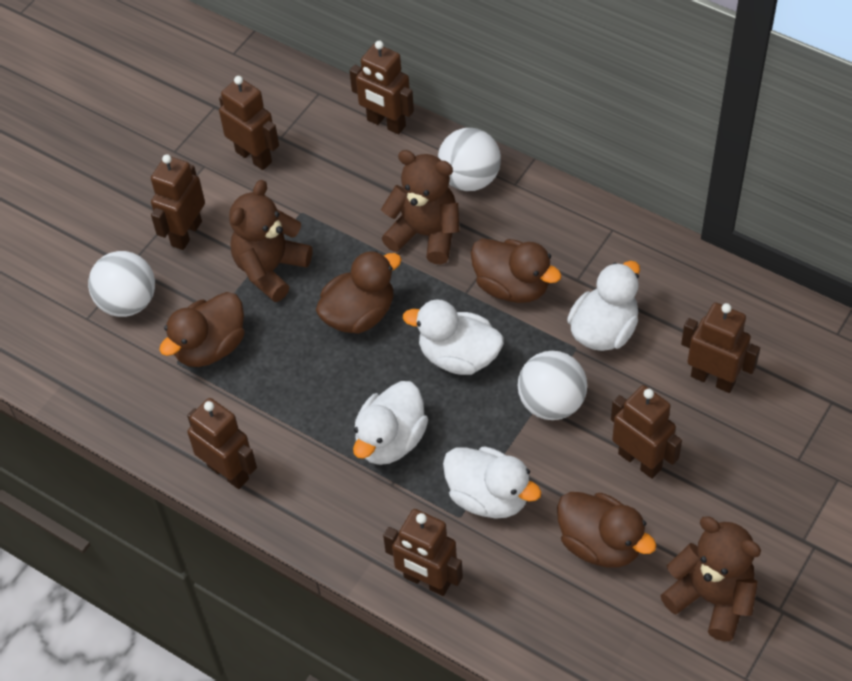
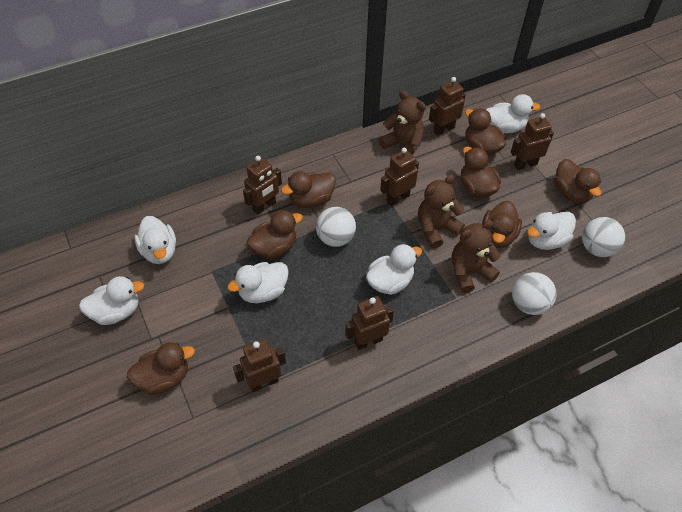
brown duck: [159,292,245,367] [316,250,402,334] [471,239,562,303] [557,492,657,568] = 4 -> [127,342,195,395] [246,210,303,259] [281,171,336,208] [461,147,501,198] [465,108,506,155] [482,201,522,248] [554,159,601,203] = 7
brown robot: [151,154,205,250] [187,398,257,489] [219,76,279,170] [350,41,414,134] [383,509,463,596] [611,385,682,479] [681,303,760,393] = 7 -> [233,339,286,392] [243,156,282,215] [345,296,394,350] [380,148,419,206] [429,77,466,136] [511,113,554,170] = 6
white duck: [353,381,428,465] [403,299,504,375] [443,446,542,519] [567,261,640,351] = 4 -> [79,276,144,325] [134,216,176,264] [227,262,289,303] [366,244,422,295] [486,94,540,133] [527,212,576,250] = 6

